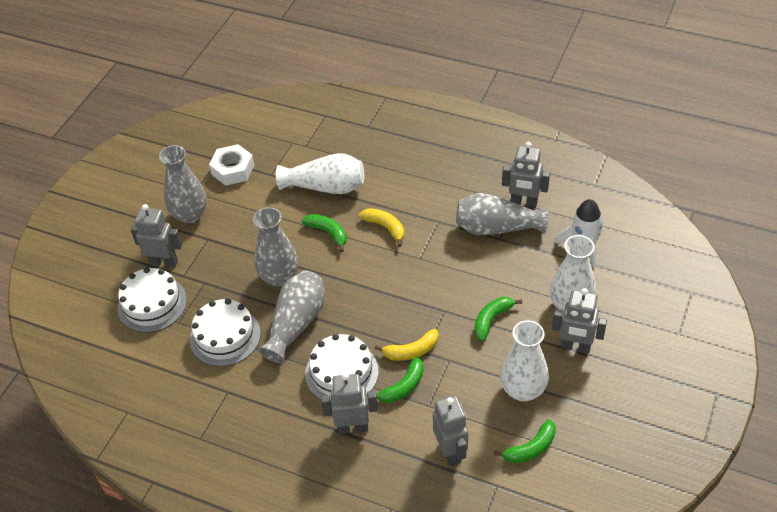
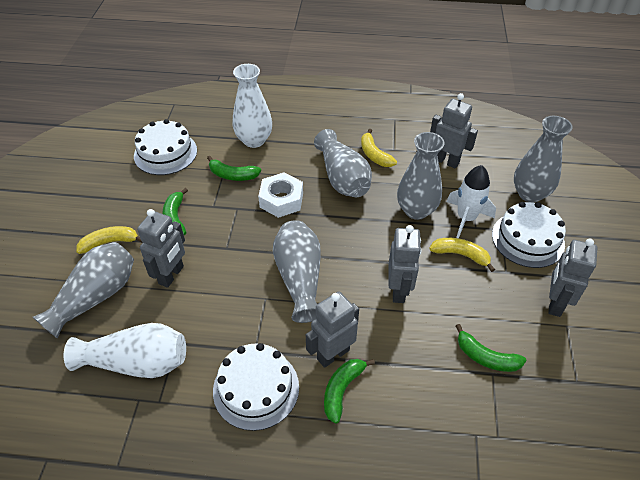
grey vase: [159,145,207,223] [253,207,298,287] [258,270,325,364] [456,193,549,235] = 4 -> [33,242,134,339] [273,220,321,323] [314,129,372,197] [397,132,445,220] [514,116,573,203] = 5
white vase: [276,153,364,194] [500,320,549,402] [550,235,596,314] = 3 -> [63,323,186,378] [233,64,272,148] = 2
yellow banana: [359,208,404,247] [375,329,439,361] = 2 -> [76,226,143,254] [361,129,397,167] [429,238,495,272] = 3

